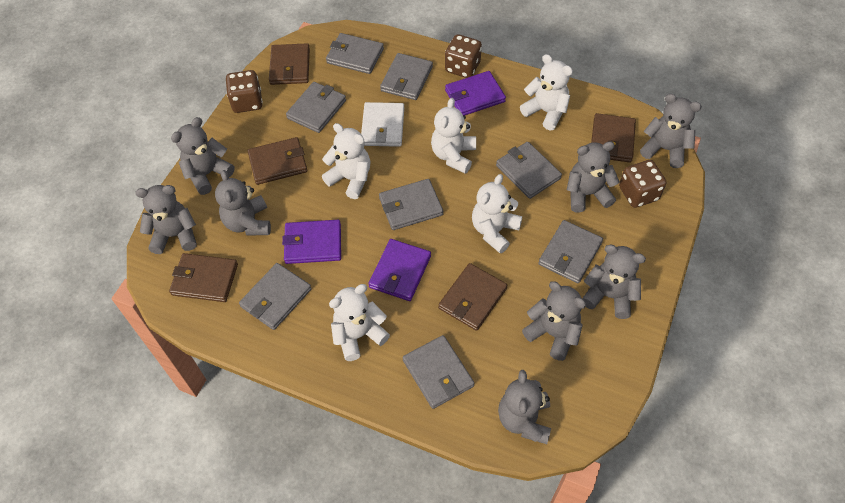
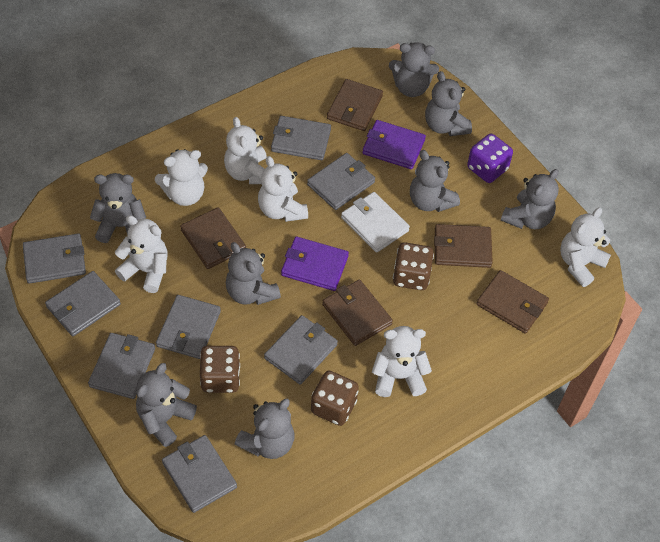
purple dice: none = 0 -> [467,134,513,183] = 1
purple wallet: [282,220,341,264] [368,239,431,301] [445,71,506,116] = 3 -> [281,237,349,291] [362,120,426,169] = 2
white teddy bear: [322,123,371,199] [329,284,390,361] [431,98,476,174] [472,174,522,253] [520,54,573,131] = 5 -> [115,215,168,293] [155,149,208,206] [224,117,267,184] [258,156,308,222] [372,326,432,397] [560,207,611,287] = 6

